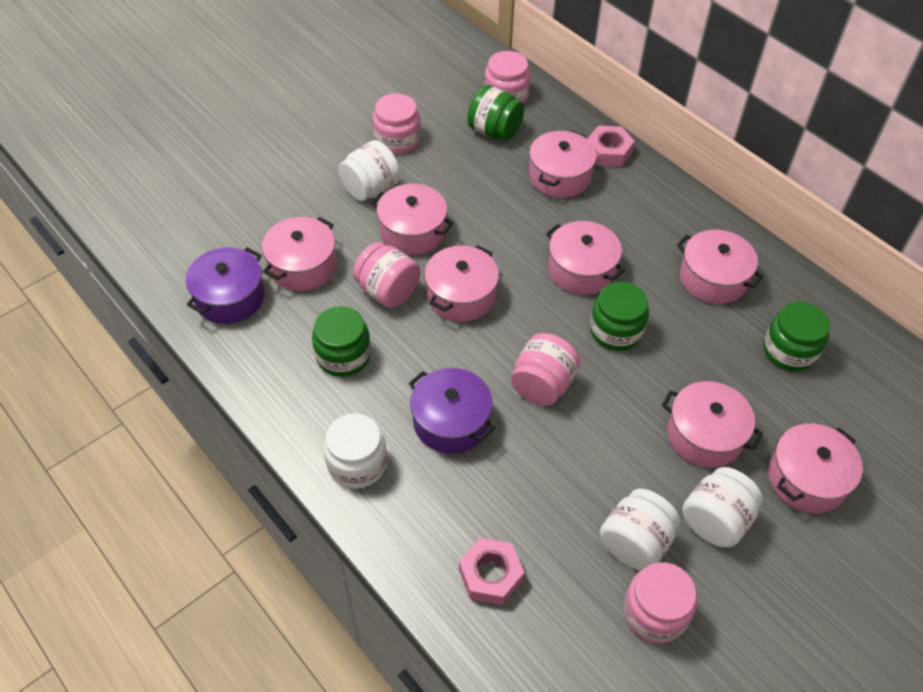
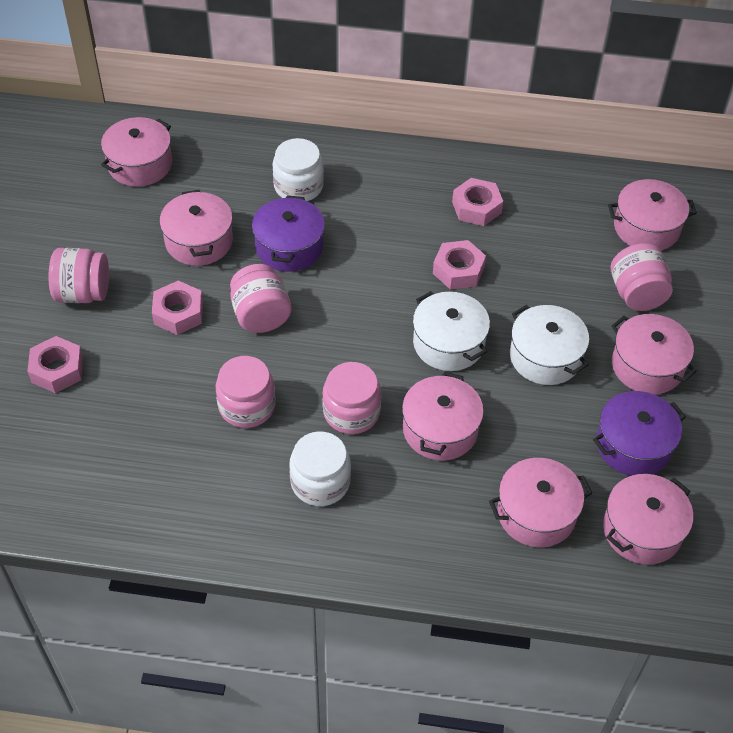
green jar: [312,306,371,377] [467,85,524,141] [590,282,649,351] [764,302,830,371] = 4 -> none = 0
pink nut: [459,538,524,605] [588,126,635,167] = 2 -> [27,336,83,393] [152,281,203,335] [433,240,486,290] [452,178,503,226] = 4
pink pot: [262,217,336,291] [372,184,453,255] [424,245,499,322] [529,130,597,198] [546,221,625,295] [662,381,763,468] [677,230,763,304] [768,423,863,513] = 8 -> [101,117,172,187] [160,190,233,266] [402,372,484,460] [489,458,592,547] [603,474,693,565] [608,179,697,250] [611,314,697,394] = 7
white jar: [324,414,387,489] [338,140,400,201] [600,489,680,571] [682,467,763,548] = 4 -> [272,138,324,201] [289,431,351,506] = 2
white pot: none = 0 -> [413,291,490,371] [510,305,589,385] = 2

